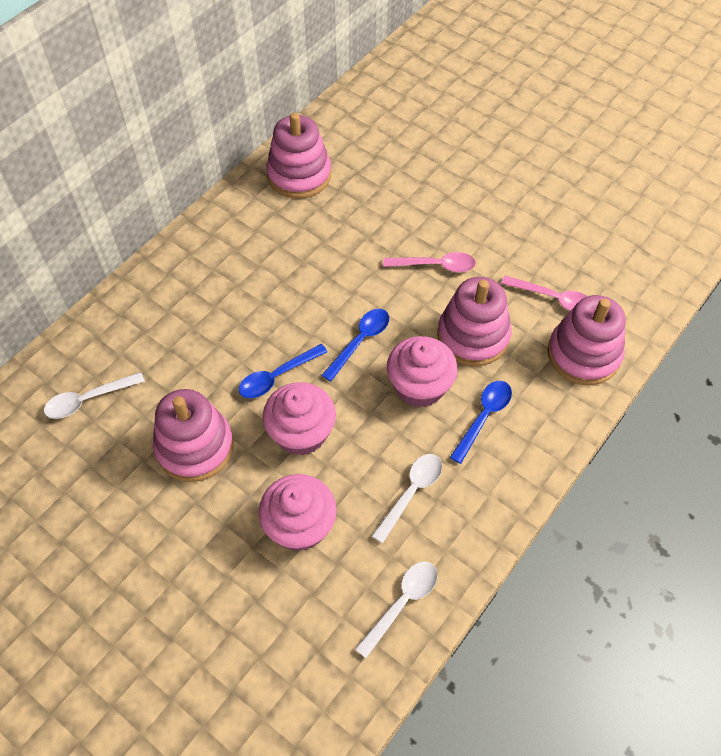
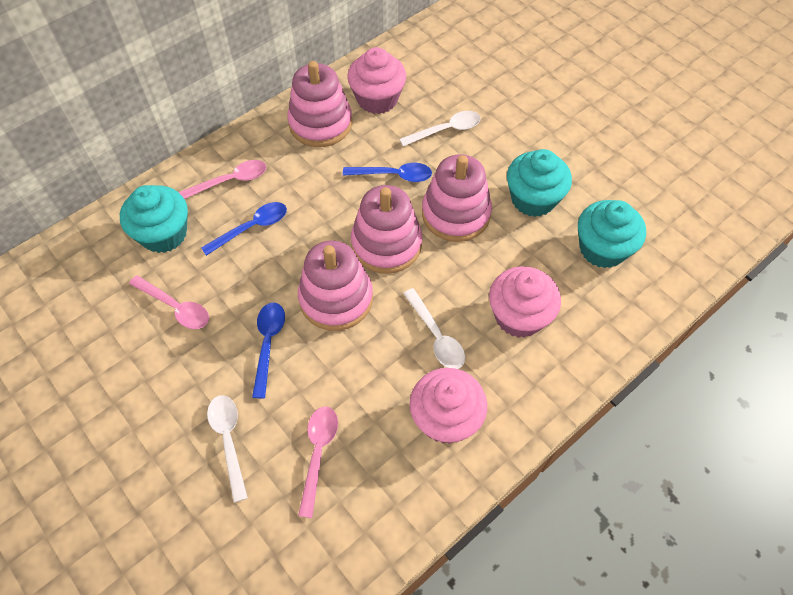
pink spoon: [383,252,476,272] [501,275,588,311] = 2 -> [129,275,209,329] [179,160,267,199] [298,407,338,518] = 3
turquoise cupcake: none = 0 -> [120,185,188,253] [507,149,572,217] [578,200,646,268] = 3

